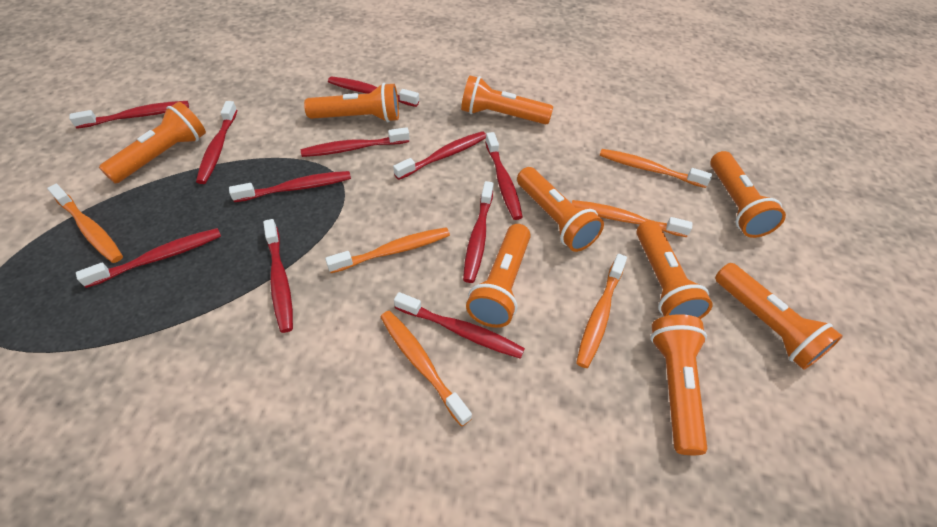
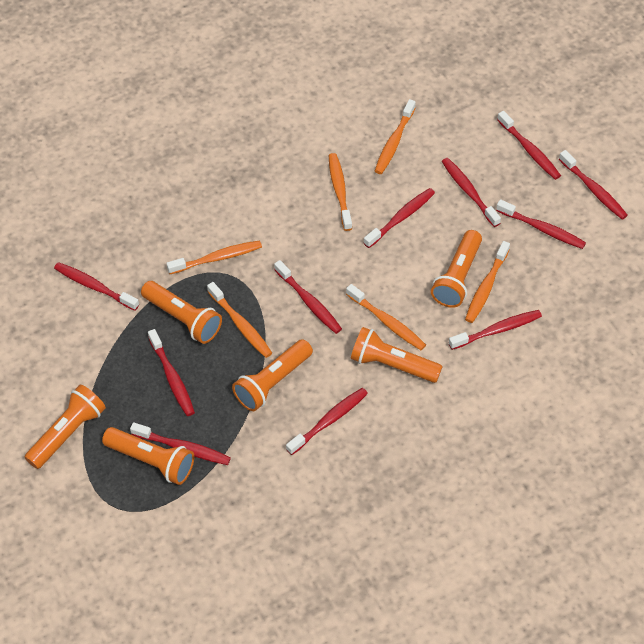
orange flashlight: [99,102,206,183] [304,83,399,122] [461,75,553,125] [466,224,531,328] [517,167,604,252] [636,220,713,319] [650,314,708,455] [710,151,786,238] [715,263,843,370] = 9 -> [24,385,106,469] [102,427,194,485] [141,281,222,344] [232,339,313,411] [351,327,443,383] [431,230,482,308] = 6

